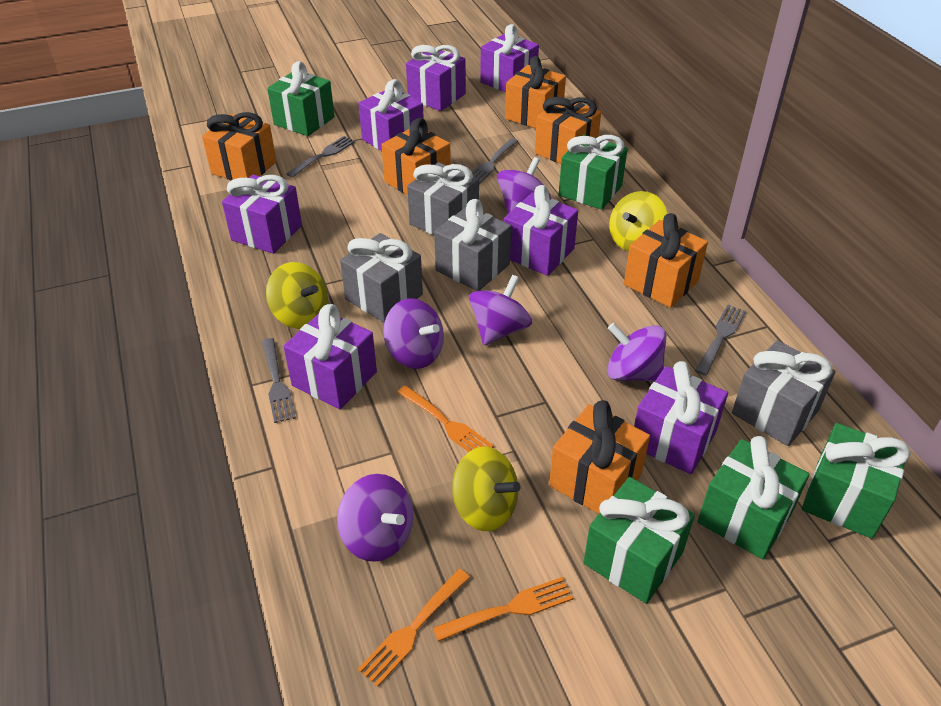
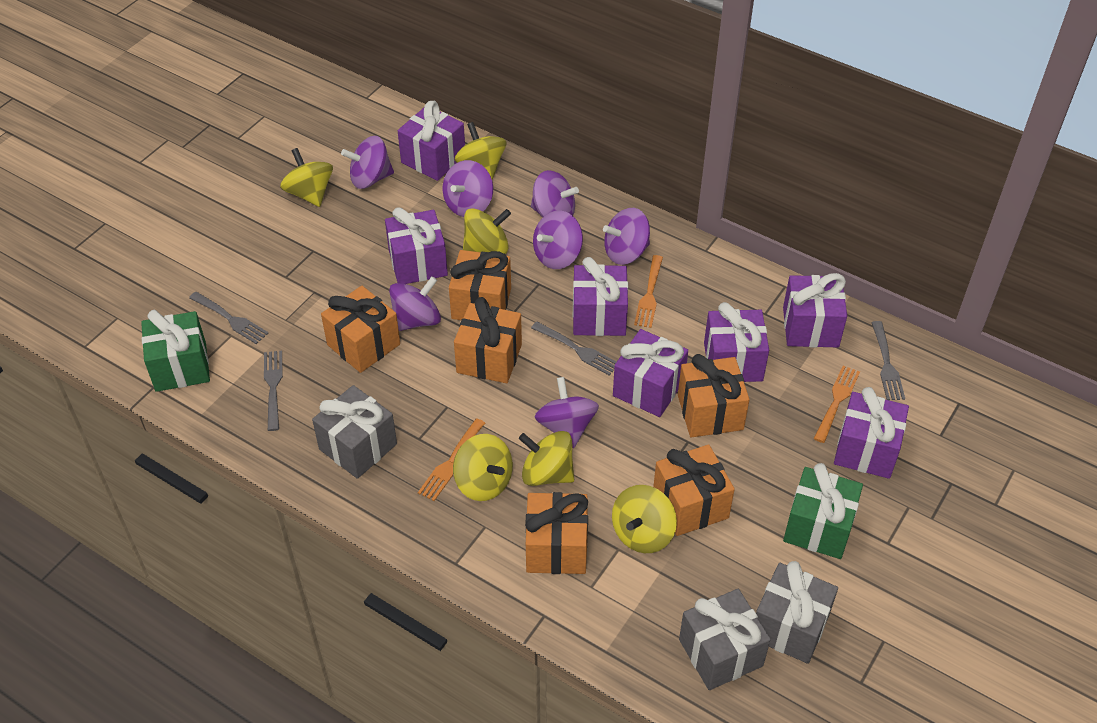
green gift: [267,61,335,136] [559,135,628,210] [583,477,695,604] [697,436,809,560] [802,423,911,539] = 5 -> [141,310,210,392] [783,463,863,559] = 2
grey gift: [340,233,423,323] [407,162,479,235] [434,199,511,291] [732,340,836,446] = 4 -> [312,385,397,479] [679,589,771,690] [756,561,838,664] = 3
purple spinning top: [337,474,414,562] [383,299,444,369] [469,275,532,345] [497,157,551,214] [607,323,666,382] = 5 -> [341,136,394,189] [389,276,441,331] [443,160,493,217] [531,170,579,218] [533,211,583,269] [535,377,599,448] [603,208,650,265] = 7
yellow spinning top: [266,262,328,329] [452,447,520,531] [609,191,668,251] = 3 -> [280,148,333,207] [453,434,513,501] [454,122,506,180] [463,208,511,254] [519,431,574,486] [612,485,677,553] = 6

